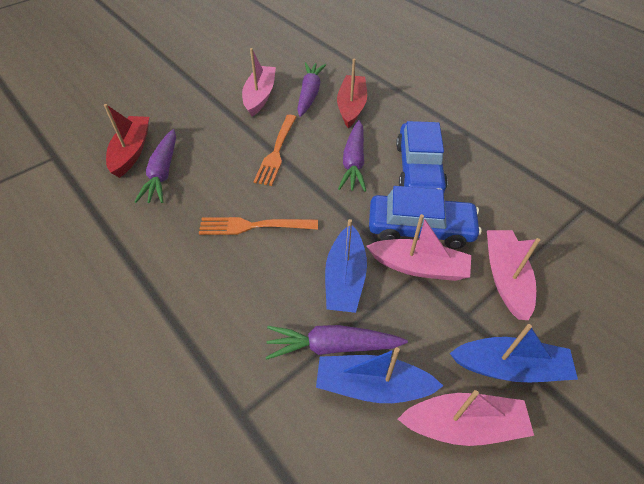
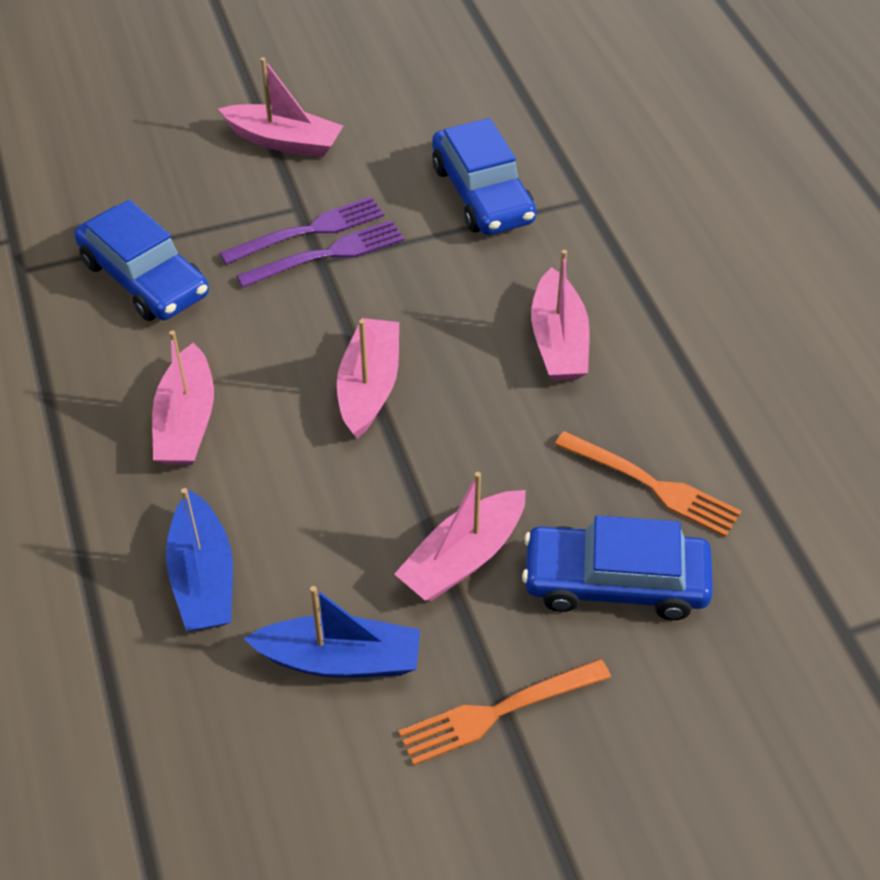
blue boat: [316,347,443,403] [325,219,367,313] [450,324,578,382] = 3 -> [166,488,233,631] [243,586,420,678] = 2
blue car: [369,186,482,249] [396,121,448,192] = 2 -> [74,200,209,321] [432,118,536,235] [522,515,713,620] = 3
pink boat: [242,48,276,116] [367,214,471,281] [398,390,534,446] [487,230,540,320] = 4 -> [152,330,214,465] [218,57,343,158] [337,318,399,438] [394,472,526,601] [531,250,590,381] = 5
purple carrot: [134,129,176,203] [266,325,408,360] [297,62,326,117] [338,120,366,192] = 4 -> none = 0
purple fork: none = 0 -> [220,196,384,265] [237,220,404,288] = 2
red boat: [104,104,149,178] [337,59,367,128] = 2 -> none = 0

